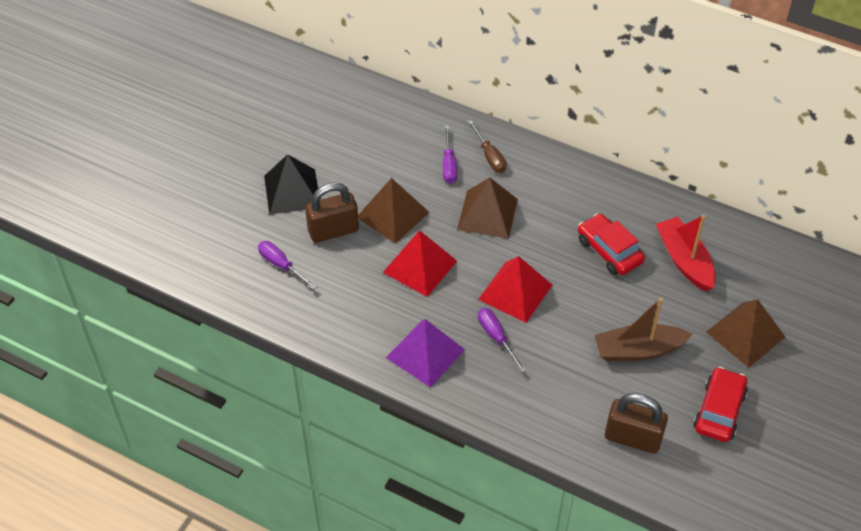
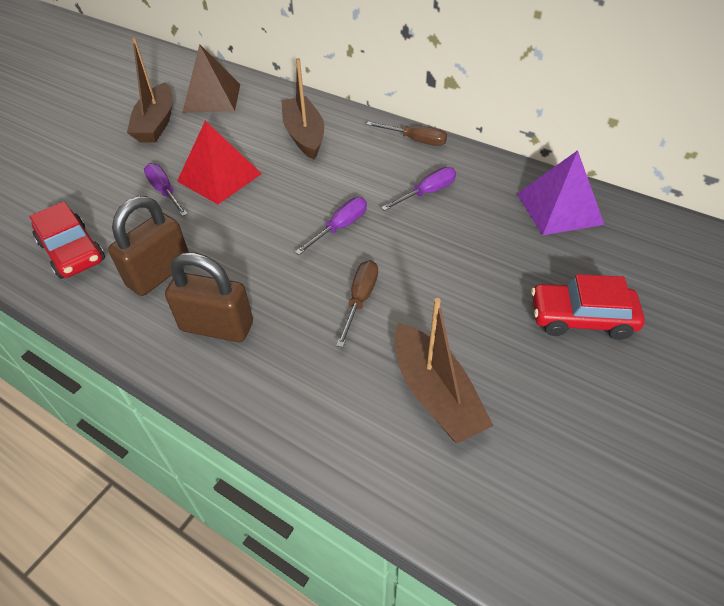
black pyramid: [264,154,318,215] = 1 -> none = 0
brown boat: [594,298,693,361] = 1 -> [127,37,173,143] [282,58,324,160] [394,298,494,444] = 3
brown pyramid: [358,178,430,244] [457,177,518,239] [706,299,785,368] = 3 -> [182,44,240,113] = 1
brown screwdriver: [468,120,507,173] = 1 -> [336,260,378,347] [366,122,447,146] = 2
red boat: [656,215,716,291] = 1 -> none = 0
red pyramid: [383,231,457,297] [478,256,552,323] = 2 -> [177,121,262,204] = 1

